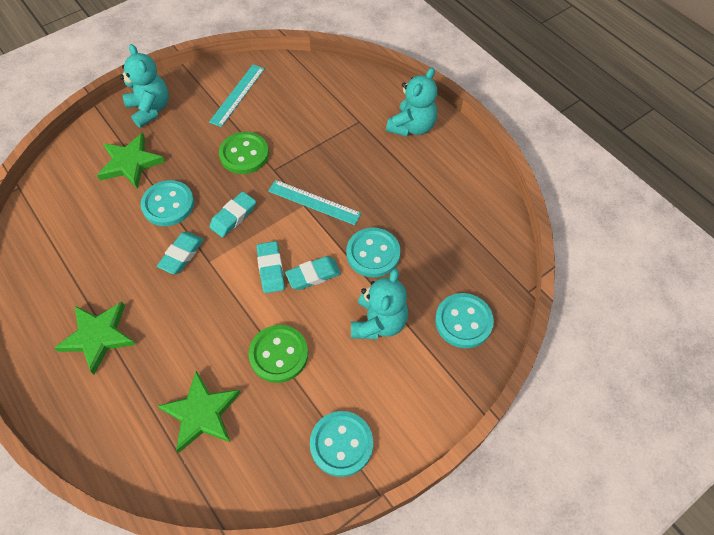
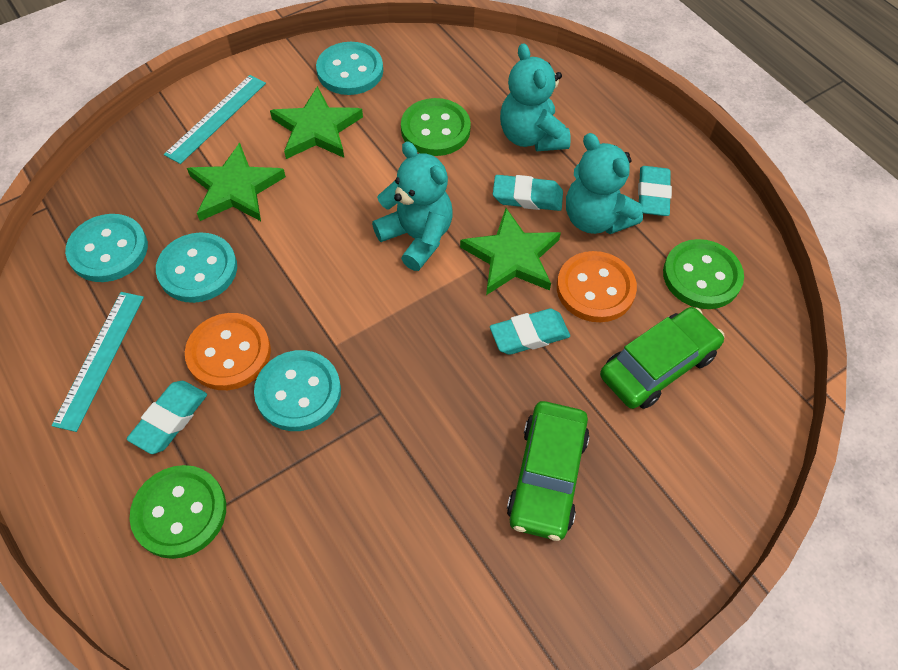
green button: [219,132,269,174] [248,325,308,383] = 2 -> [130,465,226,559] [401,98,471,156] [663,239,744,309] = 3
green car: none = 0 -> [507,401,590,541] [600,307,724,409] = 2
orange button: none = 0 -> [185,313,271,390] [557,251,637,322] = 2

